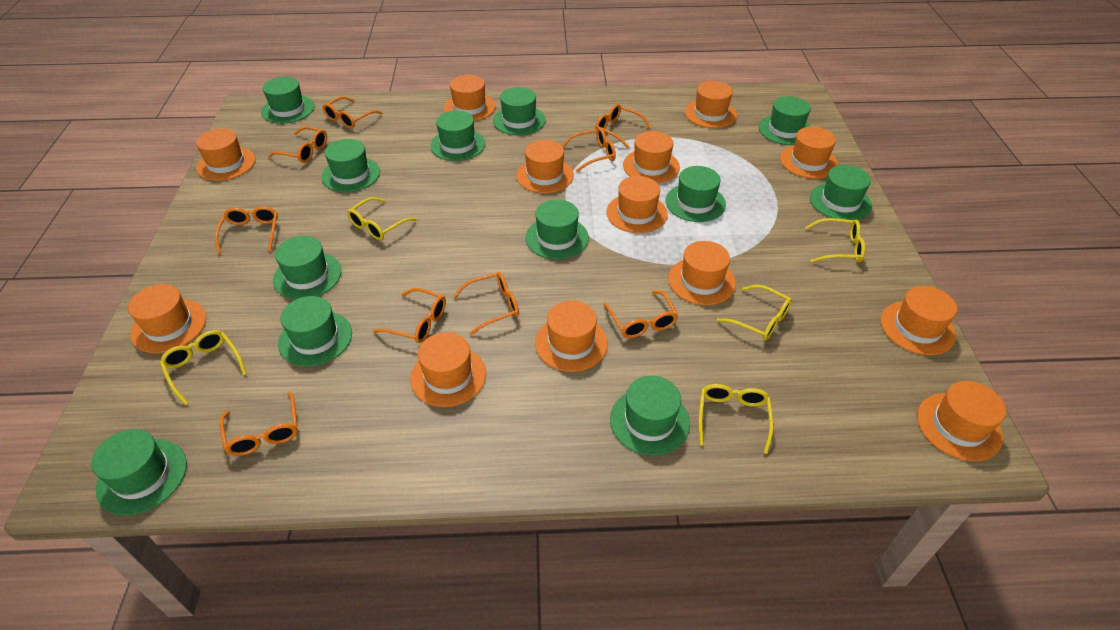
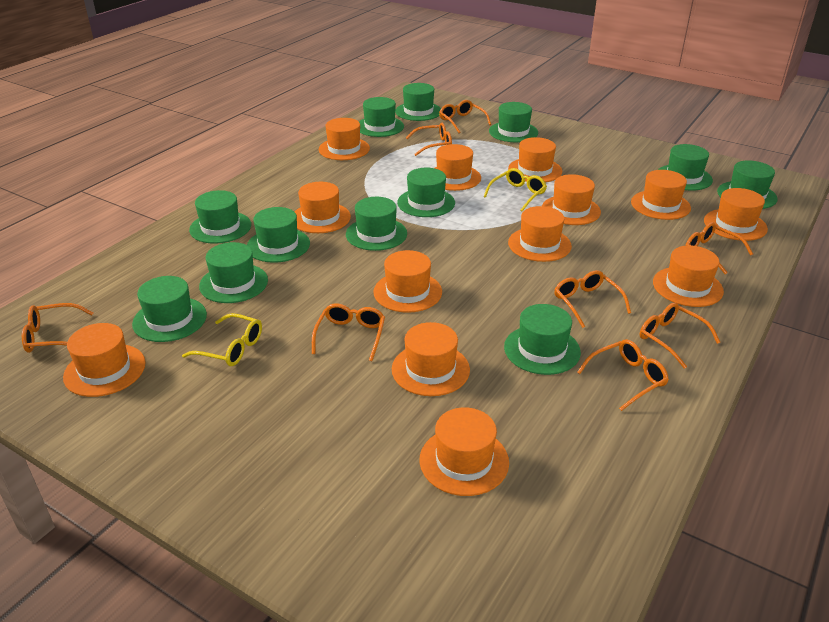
orange glasses: [215,206,278,254] [219,392,298,456] [268,126,327,163] [323,96,383,129] [373,288,446,343] [453,272,519,335] [562,127,616,172] [595,104,651,148] [604,290,678,338] = 9 -> [22,303,93,353] [312,303,385,361] [406,123,452,156] [439,100,491,133] [554,270,631,328] [577,339,669,411] [640,303,720,369] [685,222,753,274] = 8
yellow glasses: [160,330,247,405] [347,197,417,240] [699,384,773,454] [717,285,792,340] [805,218,865,262] = 5 -> [182,313,262,366] [483,168,547,211] = 2

